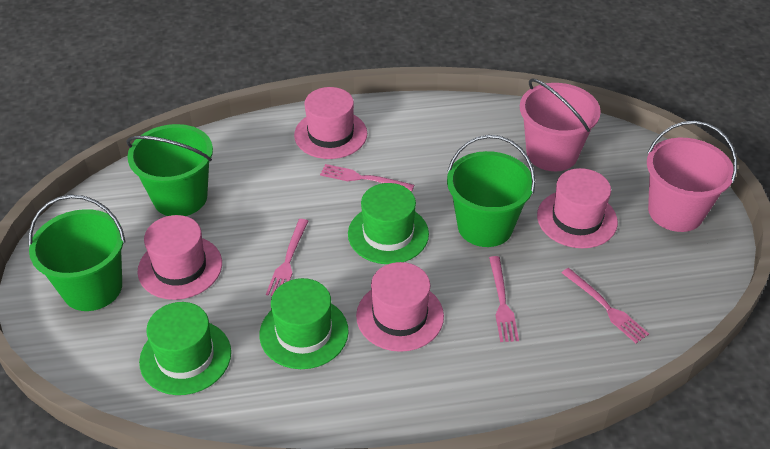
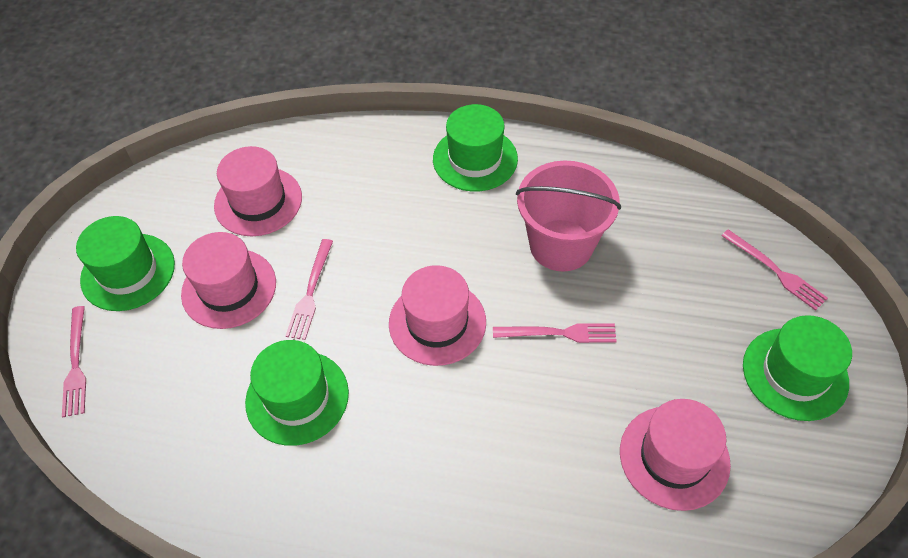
green bucket: [28,195,126,311] [127,124,213,216] [447,135,535,247] = 3 -> none = 0
green hat: [139,302,231,395] [259,278,349,369] [348,183,429,264] = 3 -> [76,216,175,311] [245,340,349,446] [433,104,518,192] [743,315,852,421] = 4
pink bucket: [520,79,601,171] [647,121,737,232] = 2 -> [516,160,621,272] = 1

